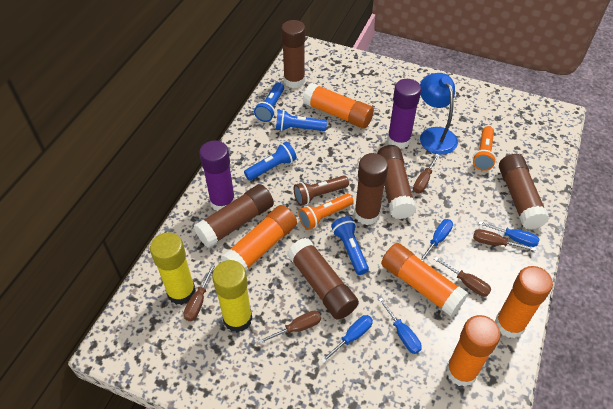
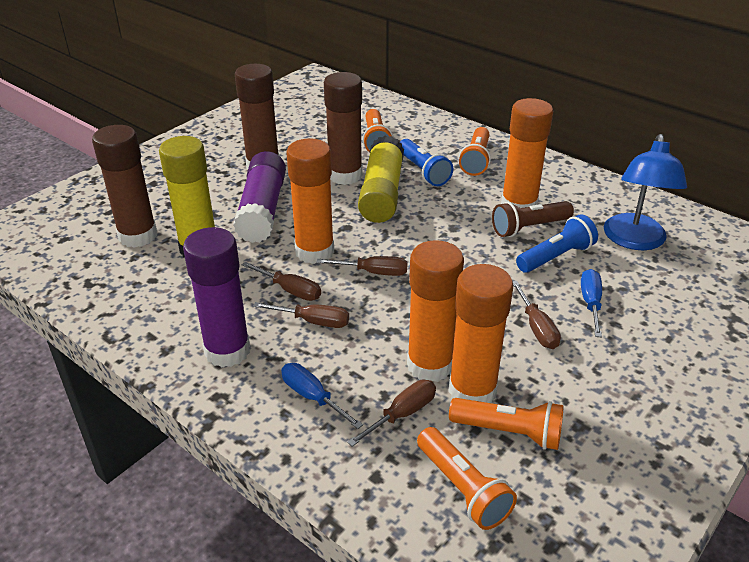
blue flashlight: [244,141,297,181] [254,82,284,122] [276,110,327,131] [331,216,369,275] = 4 -> [400,139,453,186] [516,214,598,273] = 2
blue screwdriver: [321,315,373,363] [378,298,422,354] [420,219,453,261] [478,221,539,247] = 4 -> [281,363,363,429] [581,269,602,338] = 2
brown glue stick: [194,184,274,248] [281,20,305,88] [287,238,359,320] [354,153,389,225] [377,145,416,219] [499,154,550,229] = 6 -> [92,125,157,248] [235,64,279,169] [324,72,363,185] = 3
orange flashlight: [298,193,354,230] [473,126,496,171] = 2 -> [363,109,393,153] [417,427,517,530] [449,398,564,450] [459,127,491,176] = 4
orange glue stick: [221,205,297,271] [303,83,374,129] [381,243,468,317] [446,315,501,387] [495,266,553,338] = 5 -> [286,138,334,264] [407,240,464,382] [448,264,513,403] [501,98,553,208] = 4

